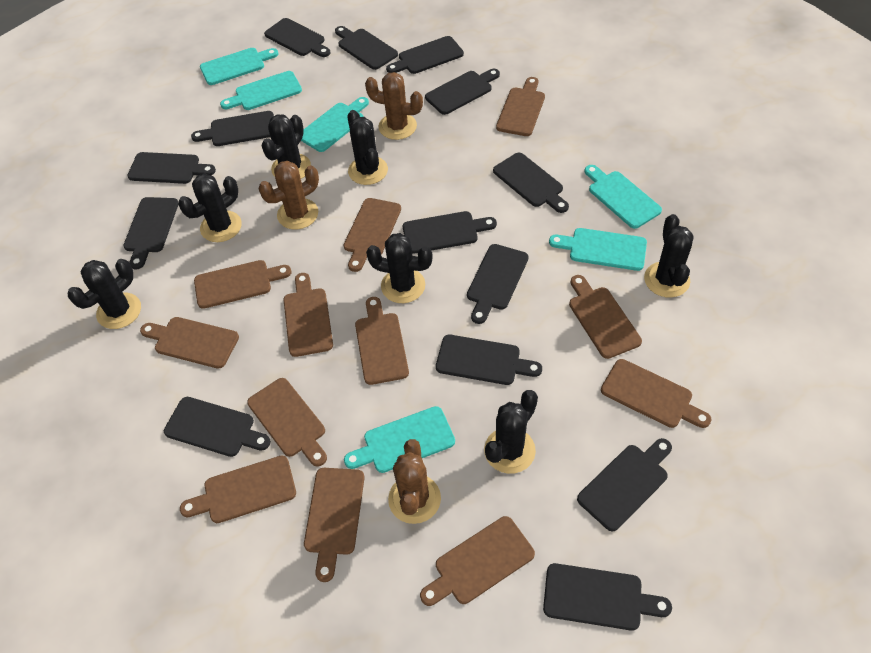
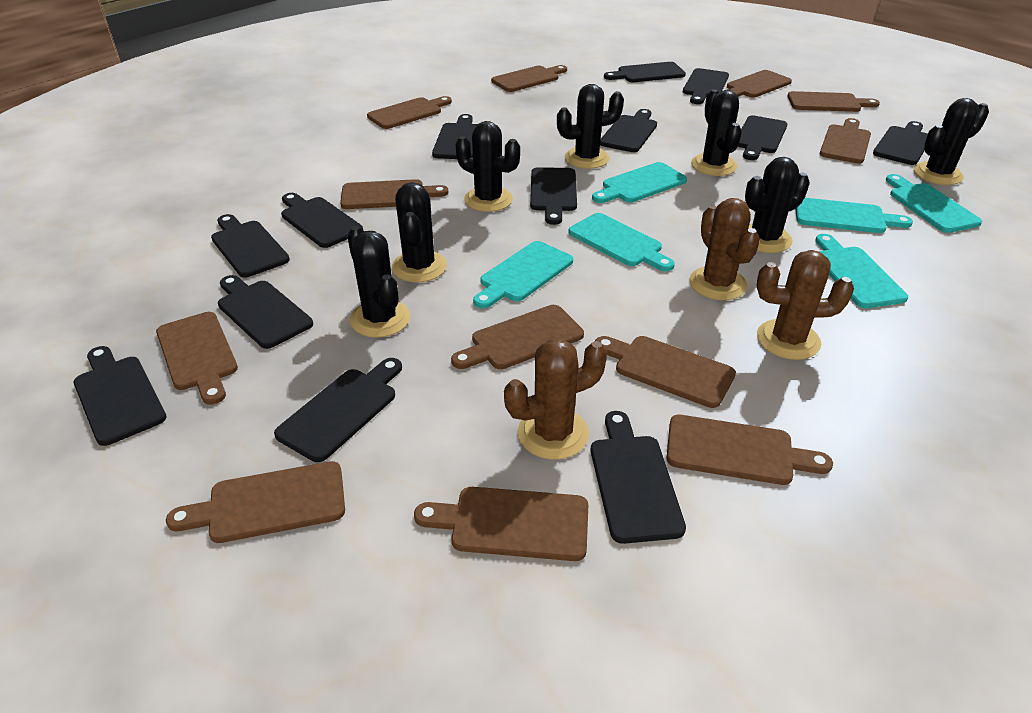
black cutting board: [123,197,178,269] [127,152,216,184] [164,397,271,457] [191,111,274,146] [264,18,331,57] [335,26,398,70] [386,36,464,74] [403,211,497,254] [425,69,500,115] [436,335,542,385] [467,244,529,324] [493,153,569,213] [543,563,672,631] [577,438,672,531] = 14 -> [74,346,167,446] [211,214,290,277] [218,275,313,349] [274,358,402,462] [281,193,363,248] [432,114,477,159] [530,167,577,225] [591,411,686,544] [600,109,657,152] [604,62,686,82] [683,68,729,104] [738,115,787,160] [873,121,928,165] = 13

